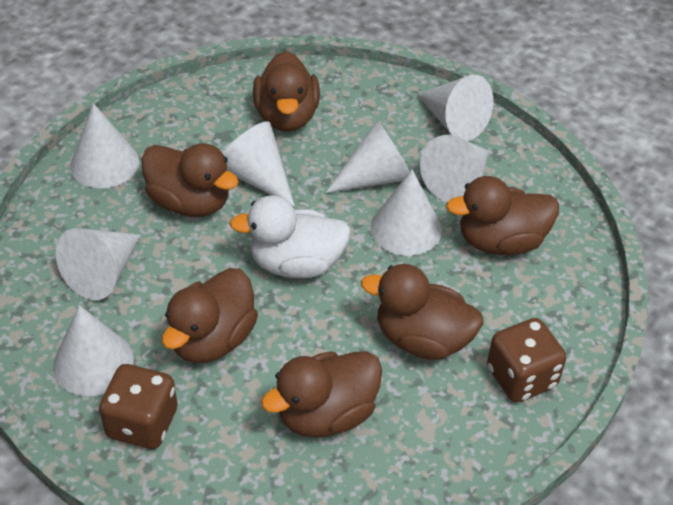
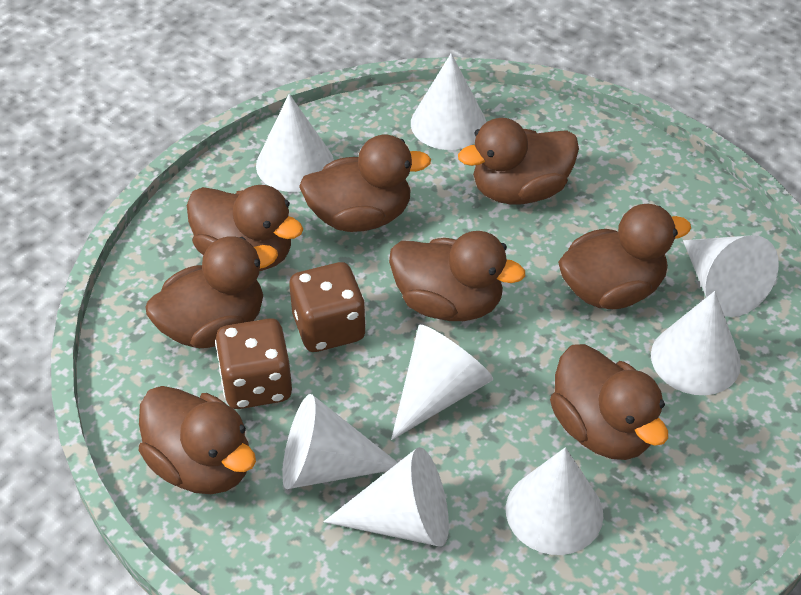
brown duck: [141,143,239,217] [162,268,258,363] [253,51,320,132] [261,351,382,438] [361,264,483,360] [446,176,559,255] = 6 -> [139,386,256,494] [145,236,278,348] [187,185,303,271] [299,135,431,232] [389,231,525,321] [458,118,579,205] [550,344,668,460] [558,204,691,309] = 8
white duck: [229,195,351,278] = 1 -> none = 0

